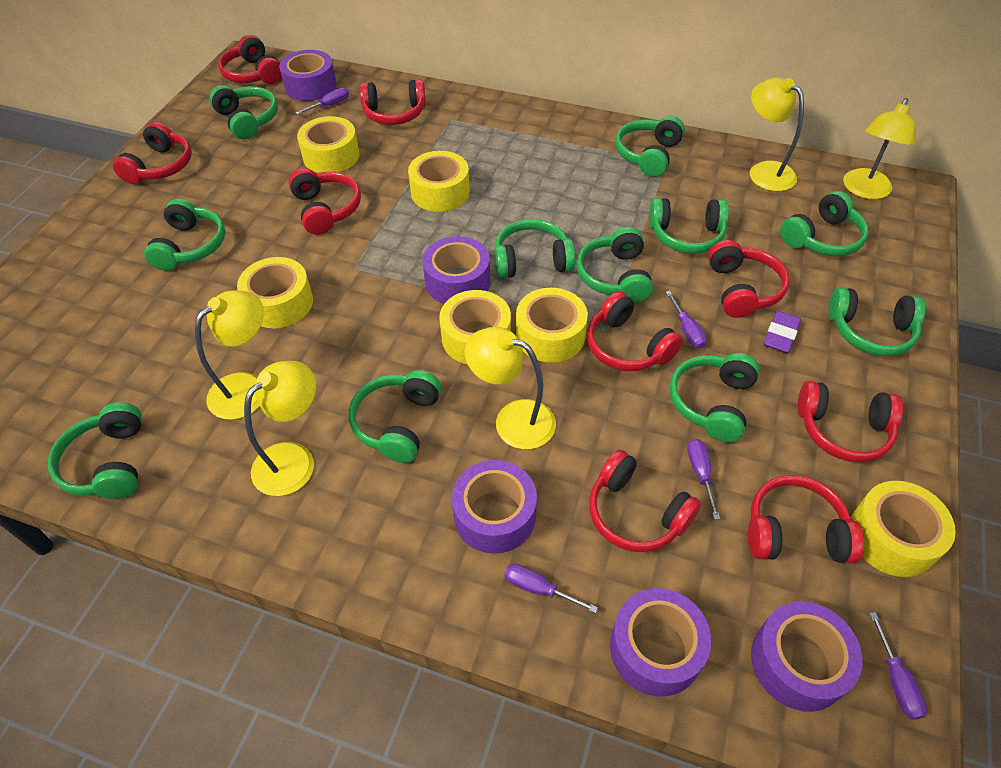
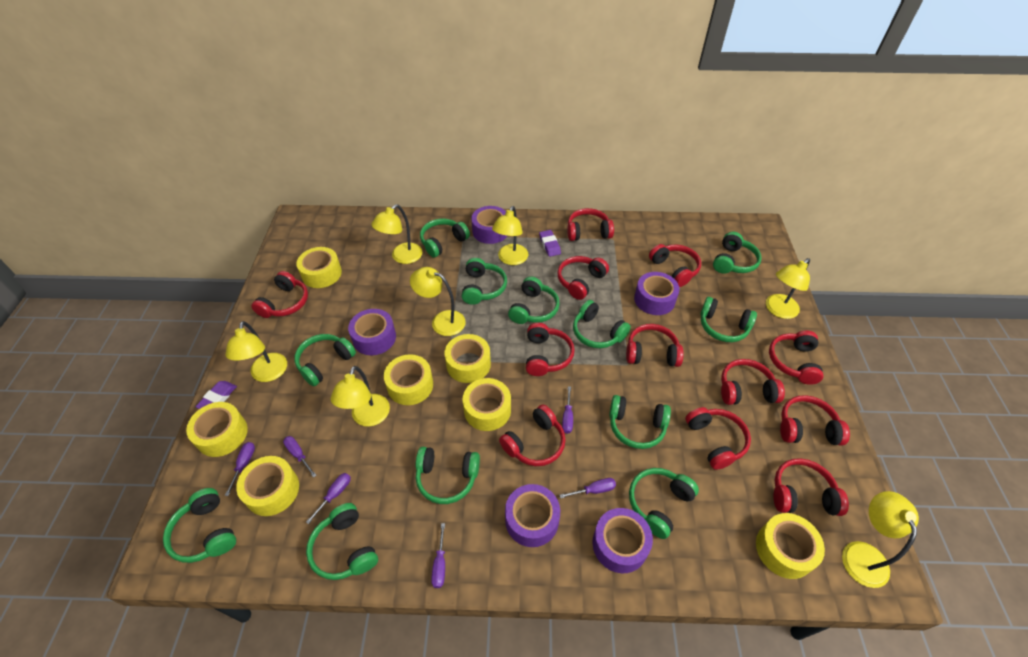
green headphones: [48,402,142,499] [144,198,225,271] [209,85,278,139] [349,370,442,463] [494,219,576,279] [577,227,653,303] [615,116,685,177] [649,198,729,254] [670,353,760,442] [780,191,868,256] [828,287,925,356] = 11 -> [163,488,236,563] [294,334,356,386] [306,503,378,580] [416,447,480,504] [420,218,470,258] [462,258,507,305] [508,277,560,324] [573,300,631,348] [609,395,671,449] [629,468,699,539] [700,297,757,342] [713,232,762,274] = 12
purple eraser: [764,311,801,353] = 1 -> [196,381,237,409] [539,230,561,257] = 2
purple screwdriver: [295,88,349,115] [505,564,598,613] [666,291,707,349] [687,439,720,520] [869,612,927,720] = 5 -> [225,442,255,496] [283,436,317,478] [306,473,351,524] [431,523,445,588] [560,478,616,498] [562,386,573,434] = 6
red headphones: [113,122,192,184] [218,35,282,84] [289,168,361,235] [360,79,426,125] [587,291,683,371] [589,450,701,552] [708,240,790,318] [748,475,864,563] [797,381,903,462] = 9 -> [251,271,308,318] [499,404,566,466] [526,323,575,376] [557,256,609,300] [567,208,614,241] [626,324,684,367] [649,244,701,287] [685,407,751,470] [721,359,785,405] [769,330,823,385] [773,458,849,516] [780,395,850,446] = 12
yellow lamp: [195,290,264,420] [244,361,316,496] [465,327,556,449] [750,77,804,191] [843,98,916,199] = 5 -> [226,321,287,382] [331,366,390,427] [371,204,422,264] [410,267,466,336] [492,206,528,265] [766,258,810,319] [842,491,919,588] = 7
yellow tape: [237,257,313,328] [297,116,359,173] [408,151,470,212] [439,290,511,364] [516,288,588,363] [851,481,956,577] = 6 -> [186,402,248,457] [236,456,299,516] [296,247,342,288] [384,354,433,405] [445,334,491,383] [463,378,511,431] [756,513,825,579] = 7

